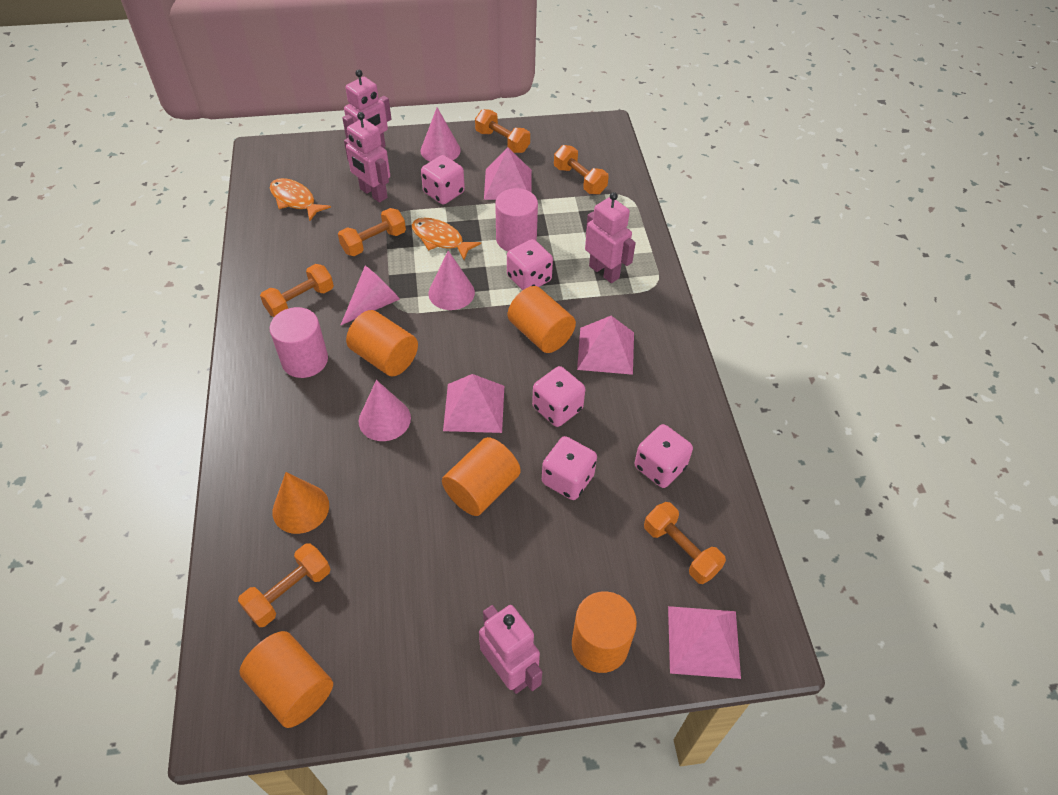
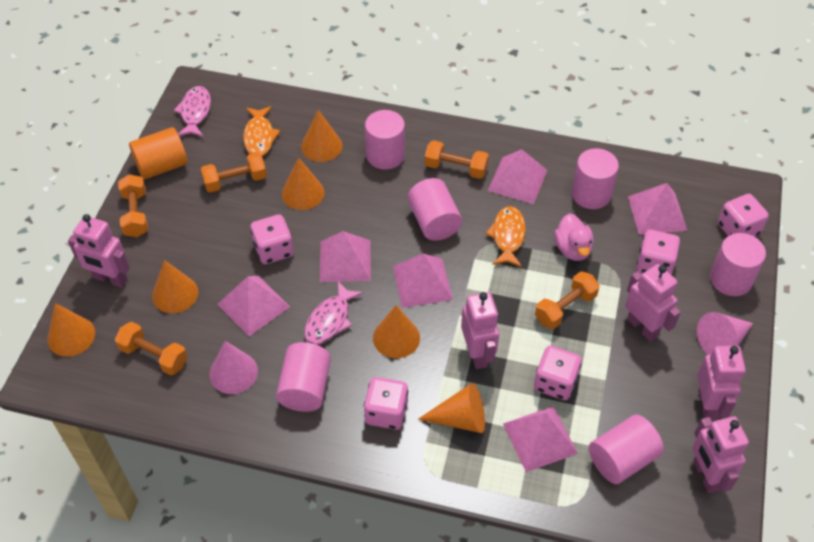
orange cone: [272,472,329,534] = 1 -> [47,303,95,357] [152,260,198,313] [282,157,325,210] [301,110,342,162] [373,305,420,358] [418,383,485,433] = 6
orange cylinder: [239,631,333,728] [346,310,418,377] [442,437,521,516] [508,286,576,353] [572,591,637,673] = 5 -> [129,127,188,180] = 1
orange dumbbell: [238,543,330,627] [260,264,334,317] [338,208,406,256] [475,109,530,153] [554,145,609,194] [644,502,726,584] = 6 -> [115,322,187,375] [118,174,148,237] [201,153,267,192] [425,140,489,179] [535,271,600,329] = 5
pink cone: [341,266,400,325] [359,380,411,441] [421,107,461,162] [428,251,475,310] = 4 -> [210,341,258,394] [697,312,754,355] = 2
pink cylinder: [270,307,328,378] [495,188,538,251] = 2 -> [276,342,331,412] [365,110,405,170] [408,178,462,241] [572,148,619,209] [589,414,664,484] [710,233,766,296] = 6
pink duck: none = 0 -> [554,213,594,261] = 1
pink fish: none = 0 -> [173,86,211,137] [304,281,363,344] = 2
pink pyramid: [443,374,504,433] [484,148,532,200] [577,316,634,375] [668,606,741,679] = 4 -> [217,276,290,336] [320,231,371,282] [393,254,453,308] [488,149,547,204] [503,406,578,472] [628,183,687,235] = 6
pink robot: [342,70,391,148] [344,112,390,203] [479,605,542,694] [585,192,636,283] = 4 -> [68,214,130,288] [461,292,499,369] [625,264,681,342] [692,416,749,493] [697,346,746,421] = 5

